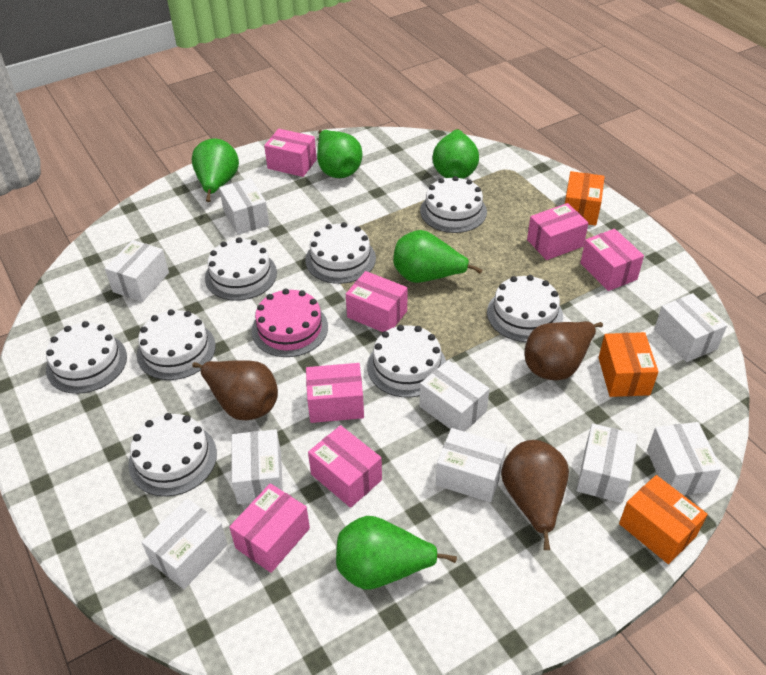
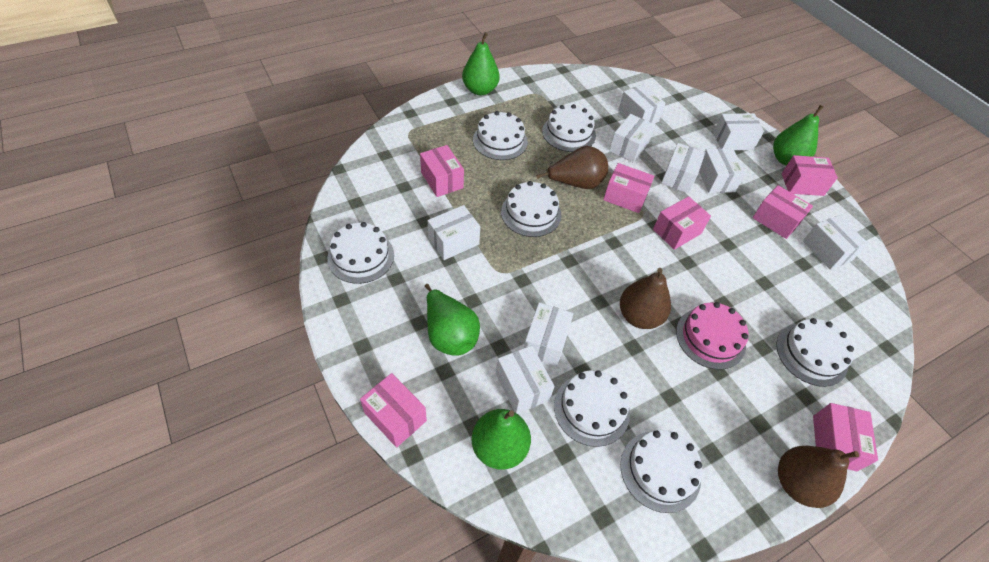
green pear: [192,139,239,202] [317,130,362,178] [336,516,457,589] [393,230,482,283] [432,129,479,179] = 5 -> [425,284,480,356] [462,33,500,95] [472,409,531,470] [773,105,823,166] = 4
orange box: [565,171,605,226] [599,332,659,397] [619,475,708,564] = 3 -> none = 0
white cake: [46,321,127,394] [128,413,217,496] [137,309,216,380] [205,237,277,301] [305,222,376,284] [367,325,446,397] [420,176,487,233] [487,275,563,342] = 8 -> [327,222,394,284] [473,111,528,160] [501,181,561,237] [542,104,596,152] [554,370,630,447] [621,430,703,513] [776,318,854,387] = 7

